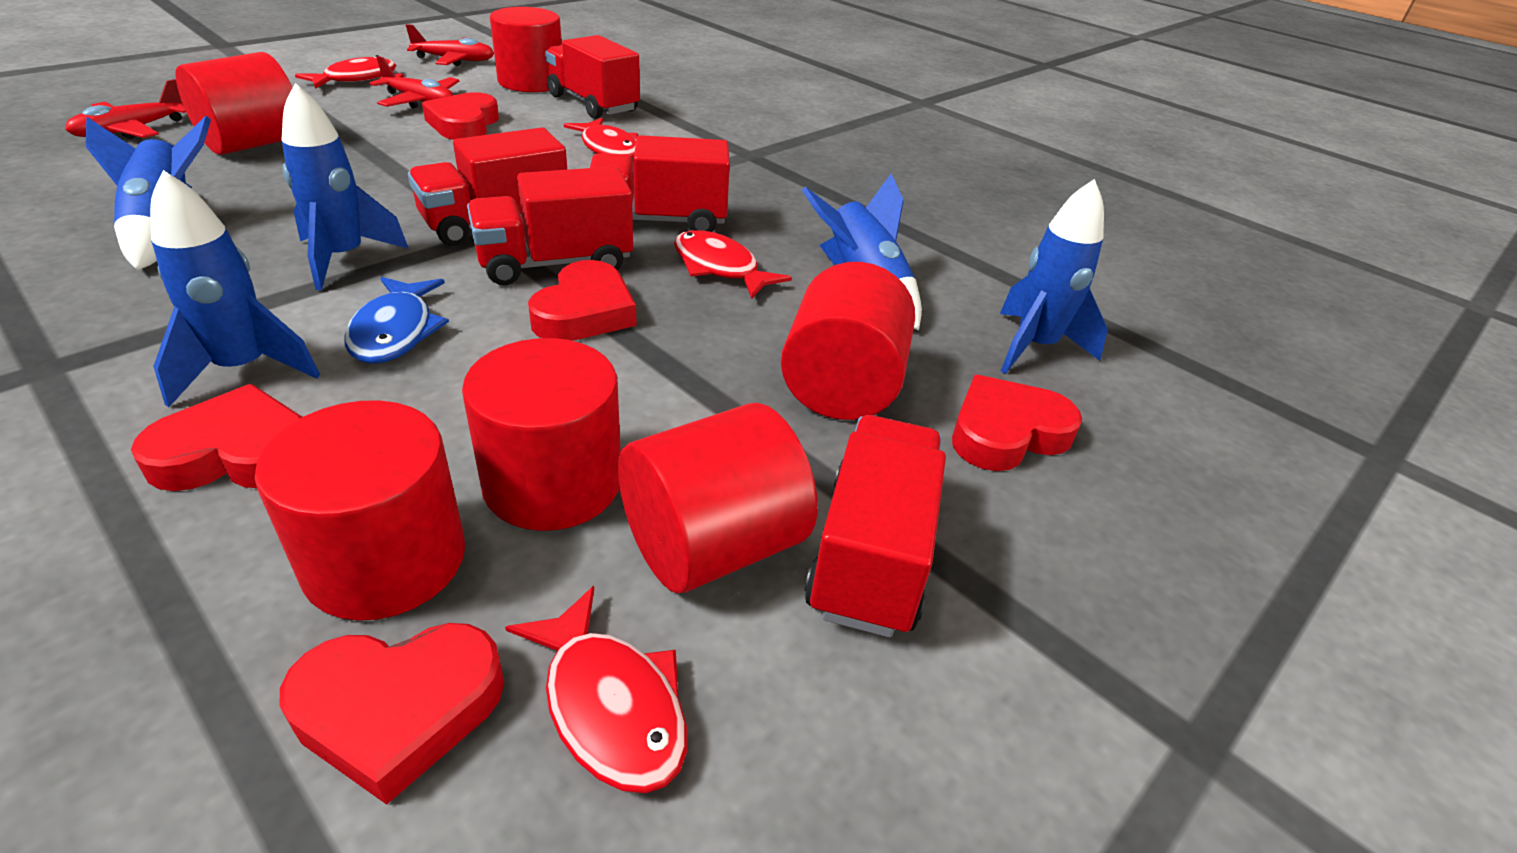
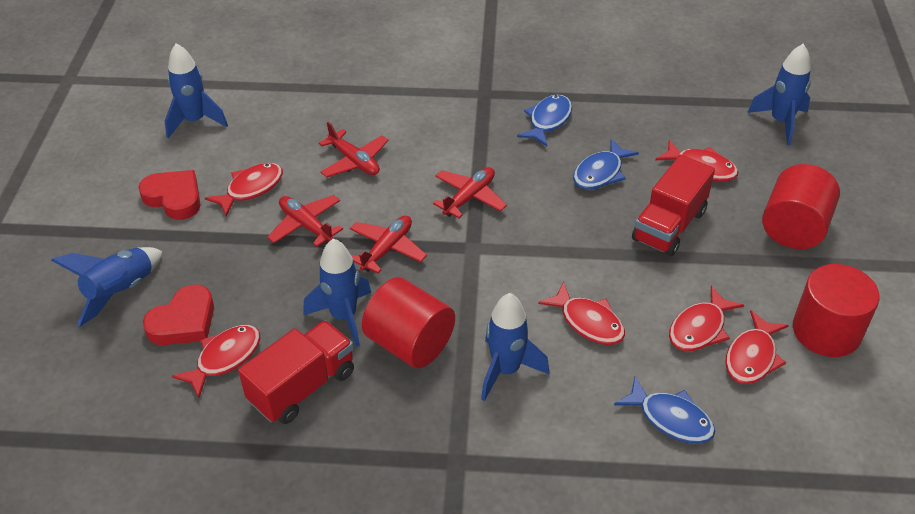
blue fish: [344,277,449,364] = 1 -> [517,95,572,146] [573,139,639,190] [614,377,715,444] = 3
red cylinder: [175,52,293,155] [255,400,465,621] [462,338,621,531] [490,7,562,92] [618,403,818,593] [781,262,915,420] = 6 -> [362,277,455,368] [762,164,840,249] [793,264,880,357] = 3
red fish: [295,55,396,89] [505,586,687,793] [564,118,638,158] [674,230,792,299] = 4 -> [172,325,261,398] [205,163,283,216] [538,282,625,345] [655,140,738,182] [669,286,744,351] [725,310,789,384] = 6
red heart: [131,384,302,491] [280,623,504,805] [422,92,499,140] [528,260,637,341] [952,375,1082,471] = 5 -> [138,170,201,220] [143,284,214,345] = 2
red plane: [65,79,186,139] [370,56,460,109] [406,24,494,66] = 3 -> [267,195,343,247] [319,122,388,177] [350,215,427,273] [433,167,507,218] = 4
red truck: [408,127,567,246] [467,166,633,285] [545,35,640,119] [589,135,730,232] [804,415,946,637] = 5 -> [238,320,354,424] [632,154,715,256] = 2

